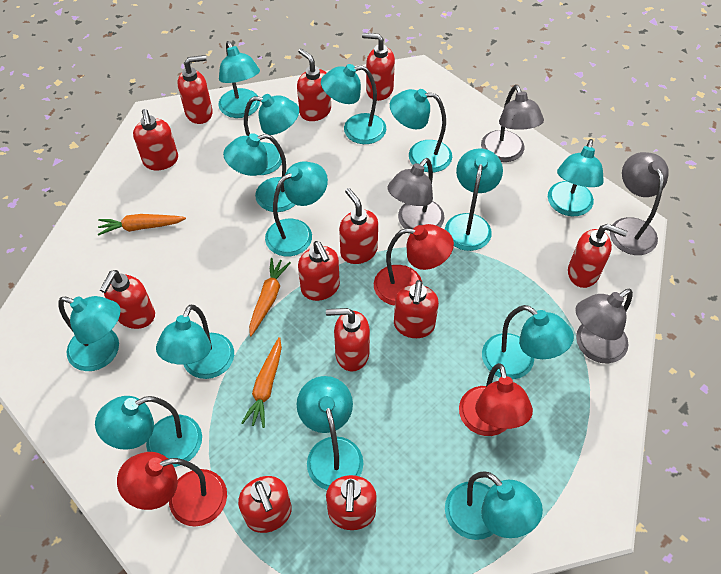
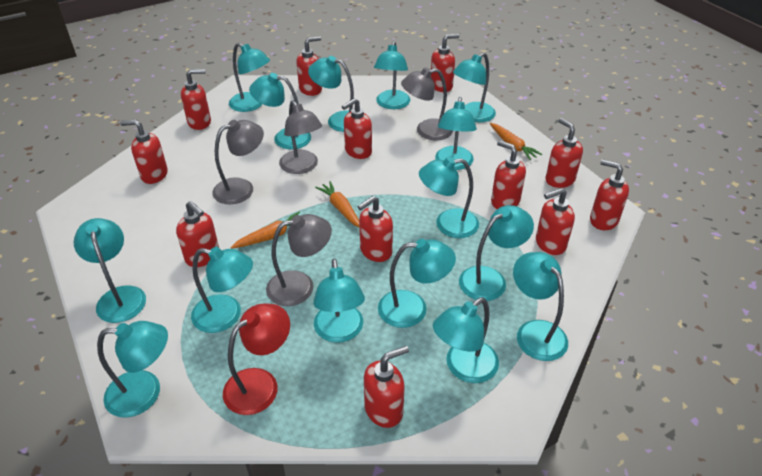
red lamp: [117,452,227,527] [374,224,454,306] [459,363,533,436] = 3 -> [223,304,290,415] = 1
turquoise lamp: [58,296,121,371] [95,396,202,467] [156,305,234,379] [218,41,260,118] [223,133,295,212] [244,94,299,175] [265,161,328,257] [297,376,363,490] [321,64,386,144] [390,89,452,172] [445,148,503,251] [445,471,543,540] [482,305,574,379] [548,139,604,216] = 14 -> [74,218,146,323] [97,321,168,418] [191,247,253,333] [229,43,270,112] [249,73,311,149] [308,56,354,132] [313,259,365,343] [374,41,410,109] [378,239,456,328] [419,157,479,238] [433,297,499,383] [435,97,477,170] [453,53,496,122] [459,205,534,301] [513,252,568,361] = 15

